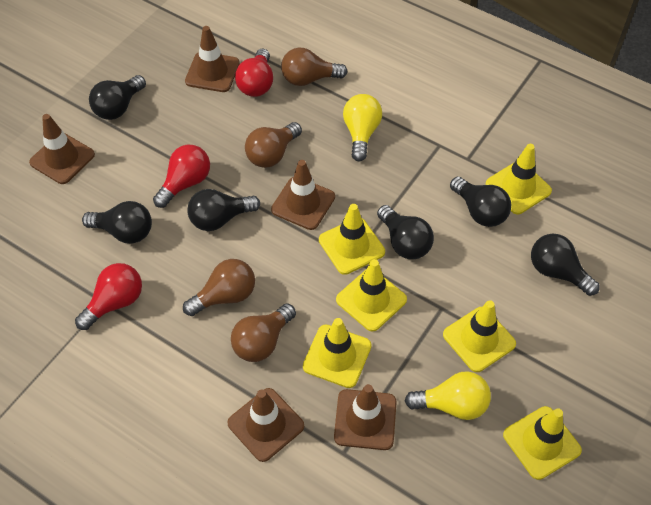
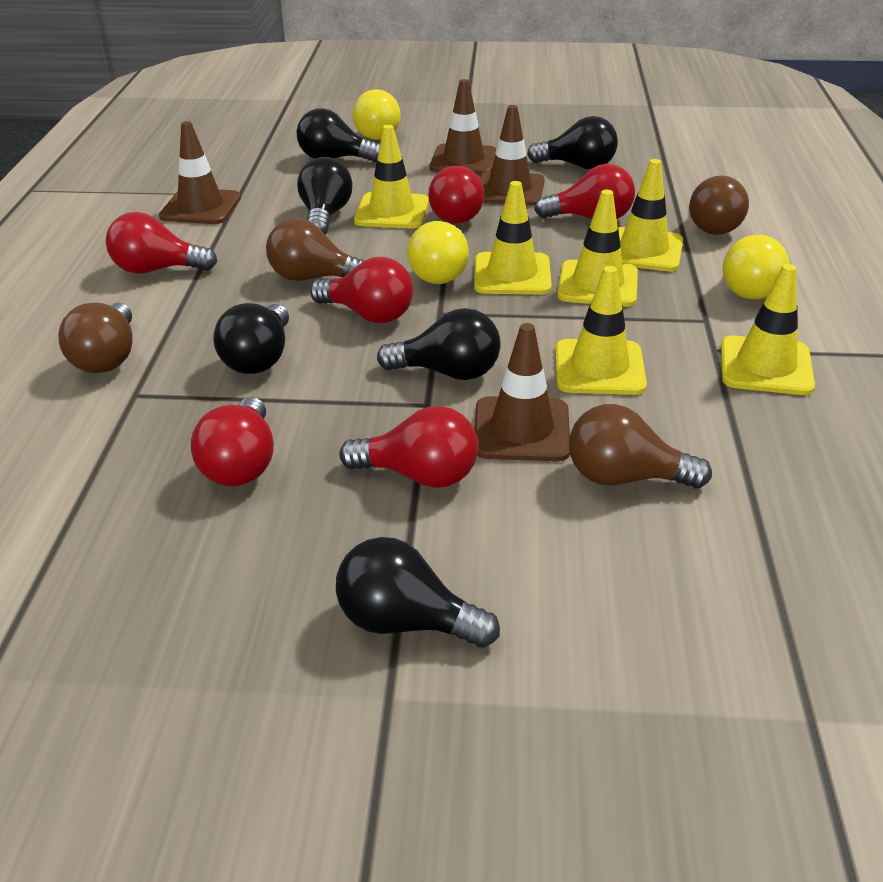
brown traffic cone: [29,114,95,184] [185,26,240,92] [227,388,304,462] [271,160,335,230] [334,384,397,450] = 5 -> [159,121,241,224] [430,79,496,175] [475,323,570,461] [480,105,545,206] = 4
red light bulb: [75,263,142,330] [153,145,210,208] [235,49,273,97] = 3 -> [106,212,217,274] [191,397,274,486] [310,257,413,323] [339,406,478,488] [428,166,484,224] [534,164,635,219] = 6
yellow light bulb: [343,94,382,161] [405,371,491,420] = 2 -> [353,89,401,140] [407,221,469,284] [722,235,790,299] = 3

